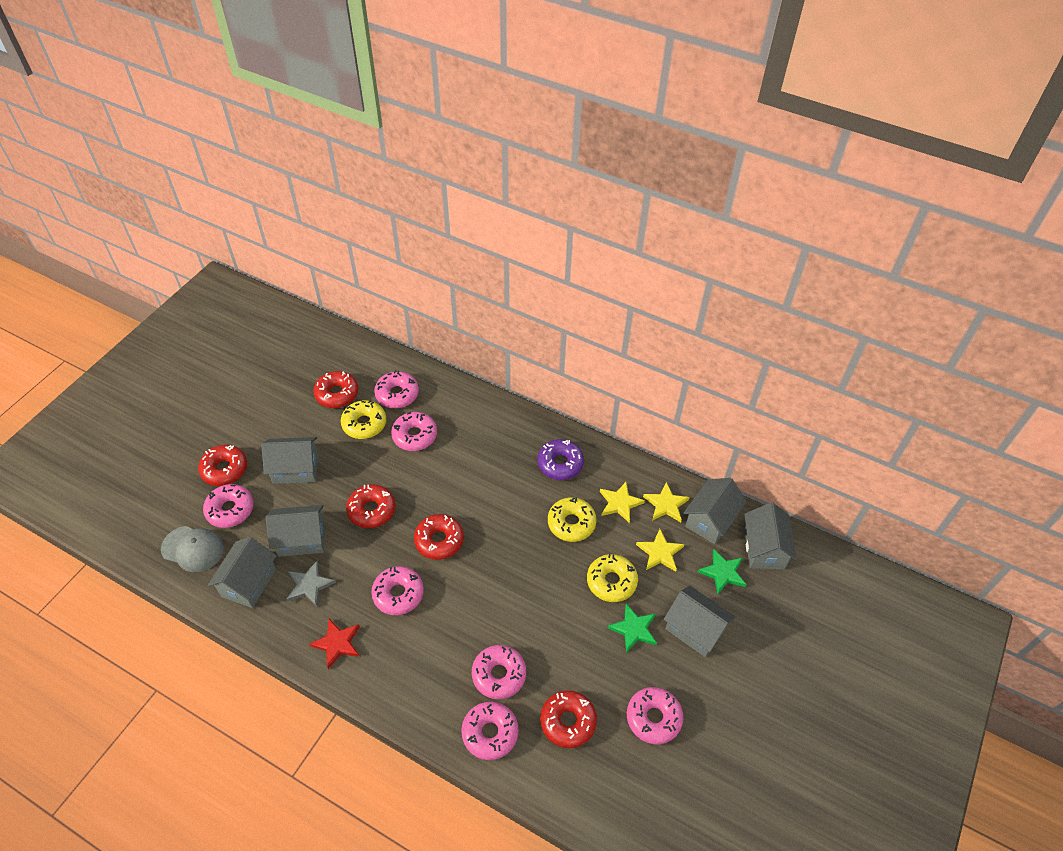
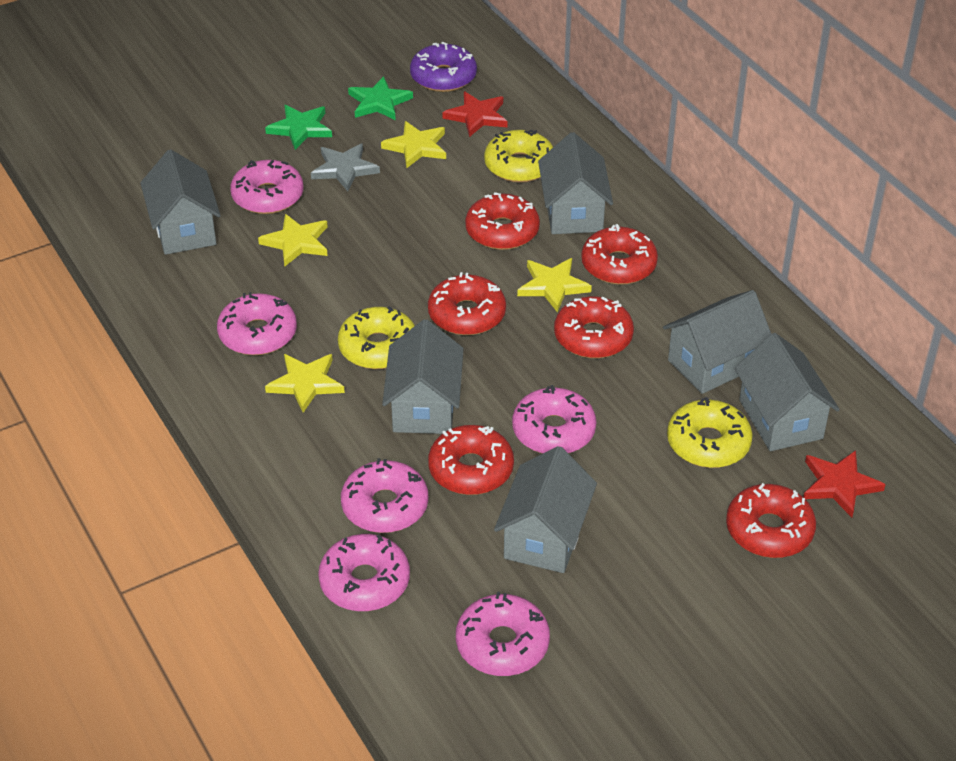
grey cap: [161,526,224,572] = 1 -> none = 0
pink donut: [203,484,254,528] [371,566,424,615] [374,370,419,408] [391,412,437,451] [461,701,519,760] [472,645,526,699] [627,687,683,744] = 7 -> [217,292,297,355] [230,160,304,214] [318,534,410,611] [341,458,428,533] [456,592,550,676] [512,385,596,454] = 6
red donut: [198,445,247,486] [313,371,358,408] [346,485,395,528] [414,514,464,560] [540,690,597,748] = 5 -> [428,272,506,335] [428,425,514,495] [465,192,540,250] [554,296,634,358] [581,224,658,285] [726,483,816,558] = 6
red star: [309,619,360,669] = 1 -> [443,92,507,137] [803,450,886,517] = 2
yellow star: [600,482,645,523] [636,529,684,572] [643,482,690,522] = 3 -> [258,214,328,267] [265,354,345,413] [381,121,446,168] [517,258,592,312] = 4

